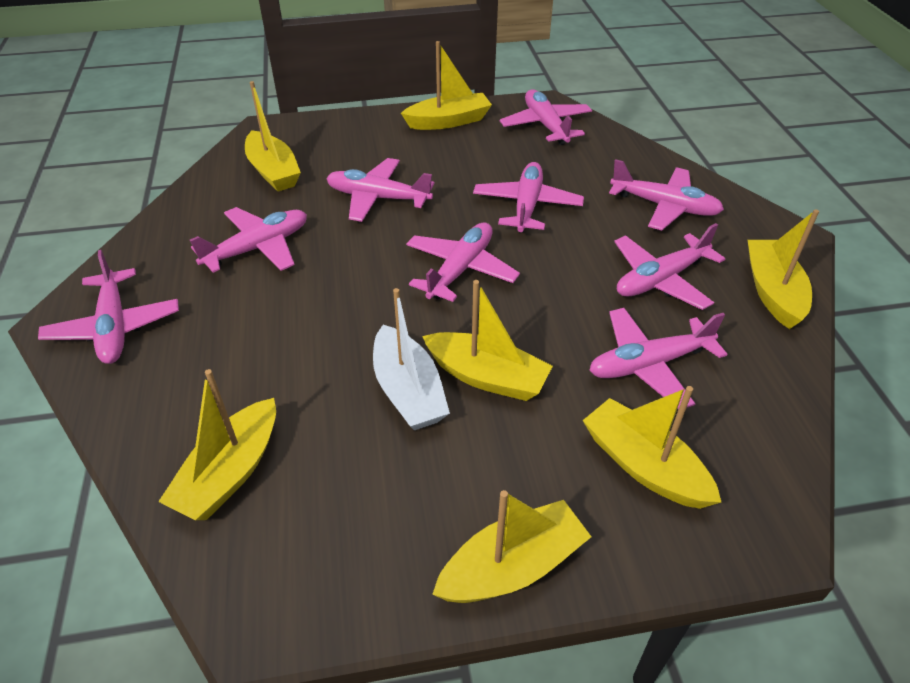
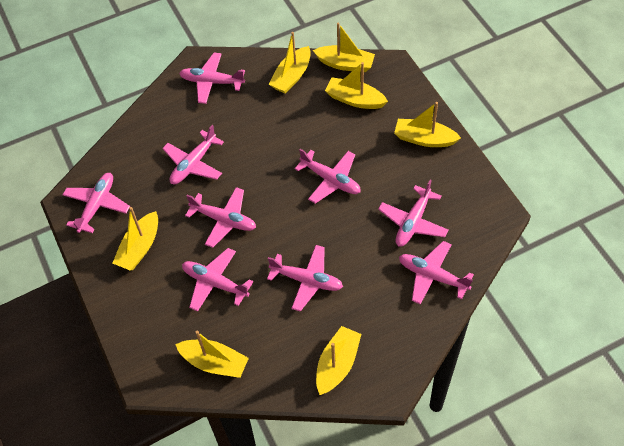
white boat: [373,288,450,430] = 1 -> none = 0

